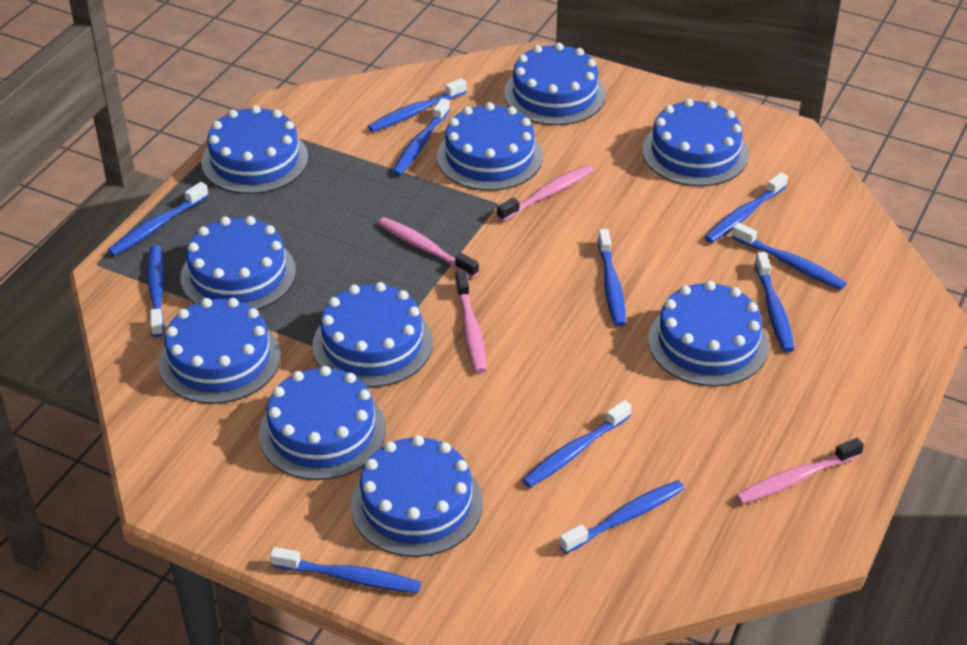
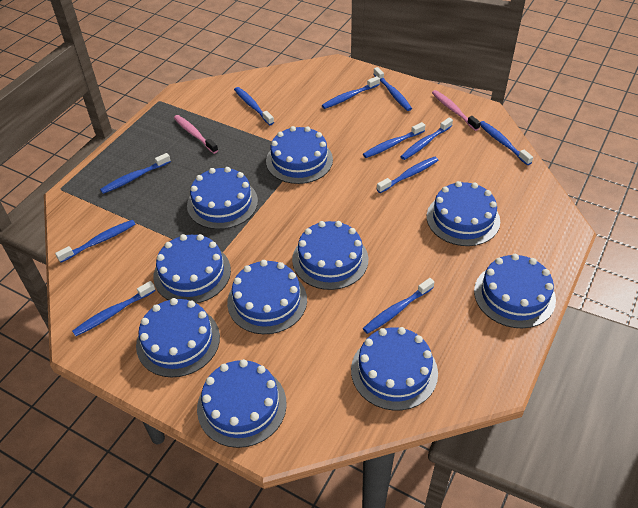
pink toothbrush: [378,217,479,278] [455,271,486,373] [496,165,594,222] [736,438,864,504] = 4 -> [174,115,218,154] [432,90,481,131] = 2

